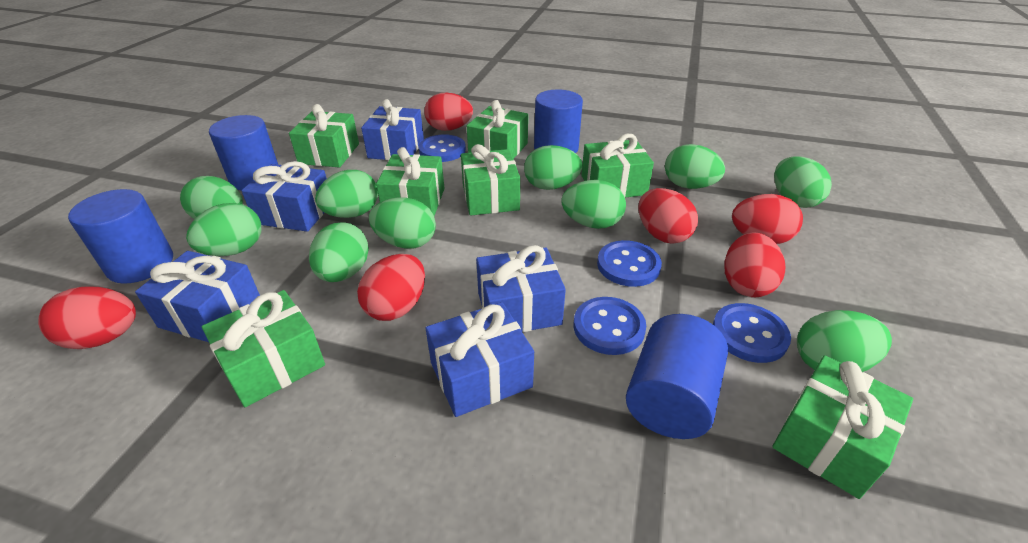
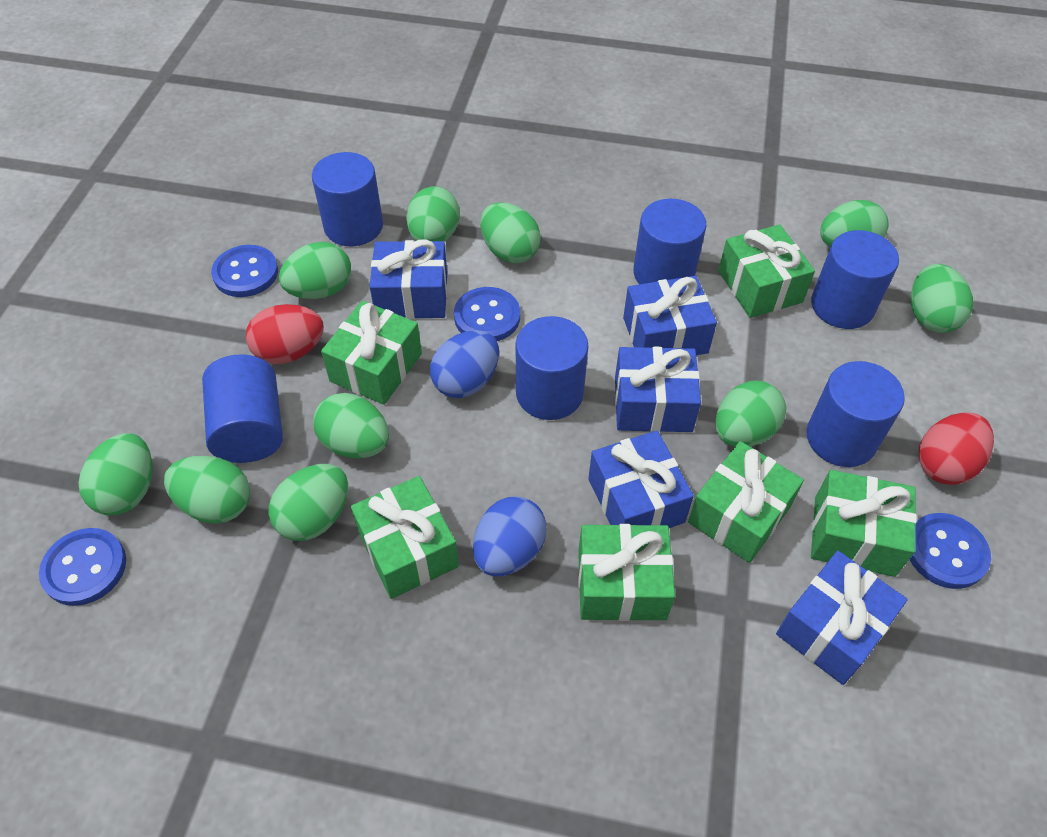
blue cylinder: [68,189,173,284] [209,115,278,191] [534,90,583,153] [626,314,728,439] = 4 -> [202,354,283,463] [312,152,383,246] [516,316,588,420] [633,199,706,284] [806,361,905,467] [811,230,899,329] = 6
blue egg: none = 0 -> [430,330,499,398] [473,497,547,577] = 2
green gift: [202,290,325,407] [289,104,359,168] [376,147,445,216] [461,144,520,216] [467,100,528,159] [581,134,654,197] [772,355,913,499] = 7 -> [321,301,422,405] [351,476,459,599] [578,524,675,621] [688,441,804,563] [718,225,815,318] [811,470,917,577] = 6
red egg: [38,287,136,349] [357,254,425,321] [424,92,473,131] [638,188,698,243] [724,233,785,297] [732,194,803,244] = 6 -> [246,304,324,364] [918,412,994,485] = 2

